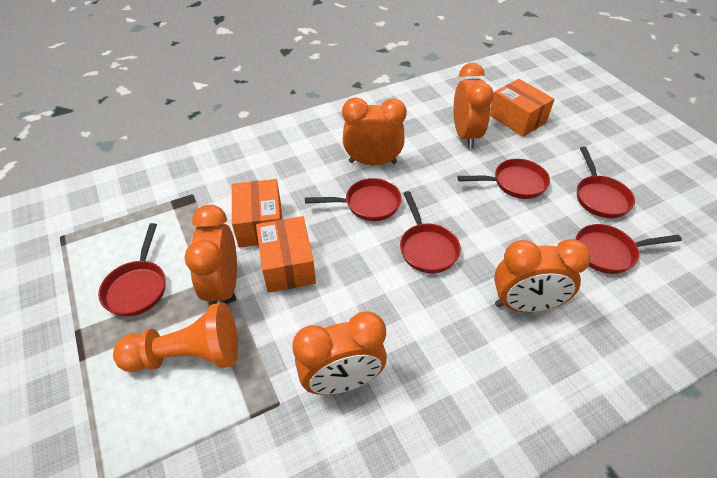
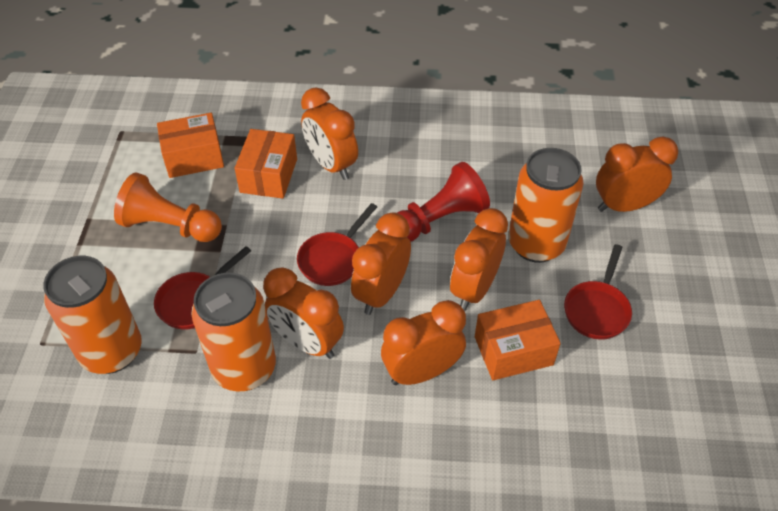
orange can: none = 0 -> [43,256,142,374] [191,273,276,392] [508,148,583,263] = 3
orange clock: [184,205,237,303] [292,311,387,395] [342,97,407,165] [453,63,494,149] [494,239,591,312] = 5 -> [263,267,344,359] [301,87,358,180] [351,212,411,315] [381,300,466,385] [450,208,508,311] [596,136,678,212] = 6
red pan: [98,223,166,317] [305,178,402,221] [400,191,461,273] [457,159,550,199] [576,224,682,274] [577,147,635,218] = 6 -> [154,246,251,330] [297,203,377,286] [564,244,632,340] = 3
red pawn: none = 0 -> [397,162,490,242] = 1

